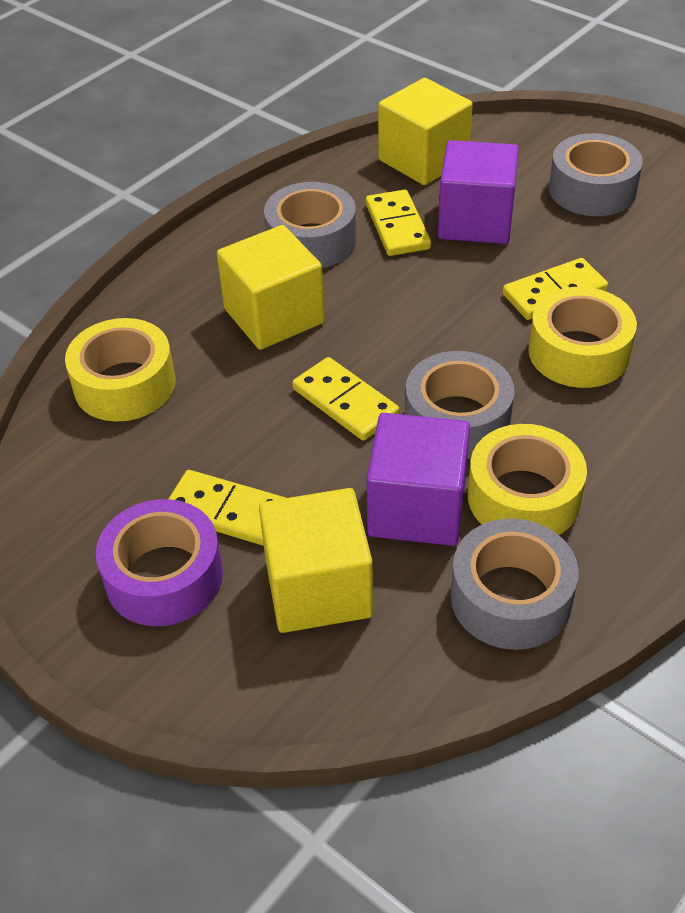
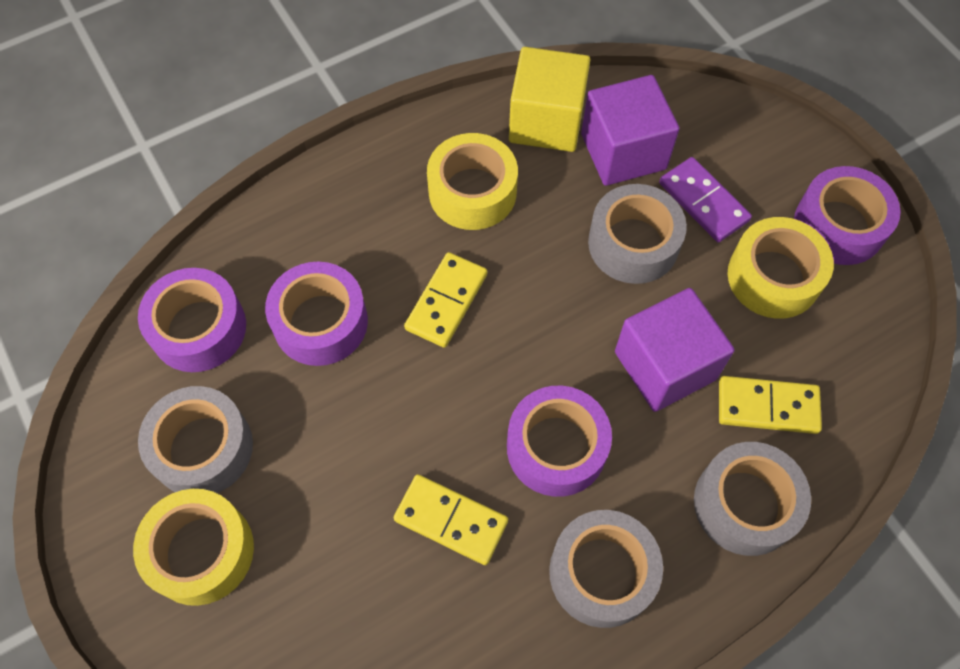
purple domino: none = 0 -> [659,157,752,242] = 1
purple tape: [96,499,223,626] = 1 -> [138,268,246,372] [265,262,368,366] [507,386,612,497] [794,166,901,265] = 4
yellow cube: [217,225,325,350] [259,488,373,633] [378,78,473,185] = 3 -> [509,47,590,152] = 1
yellow domino: [169,470,285,546] [292,357,400,441] [366,190,431,256] [503,258,608,320] = 4 -> [394,474,508,565] [404,252,487,348] [719,376,822,434] = 3

